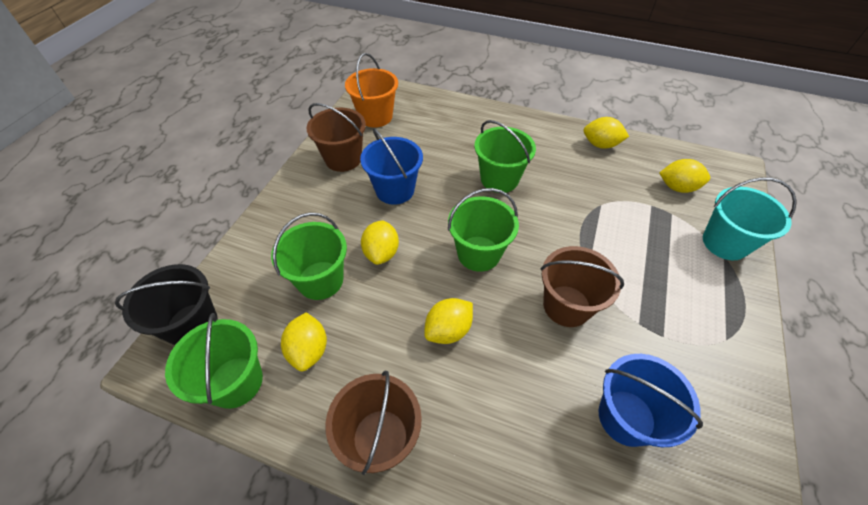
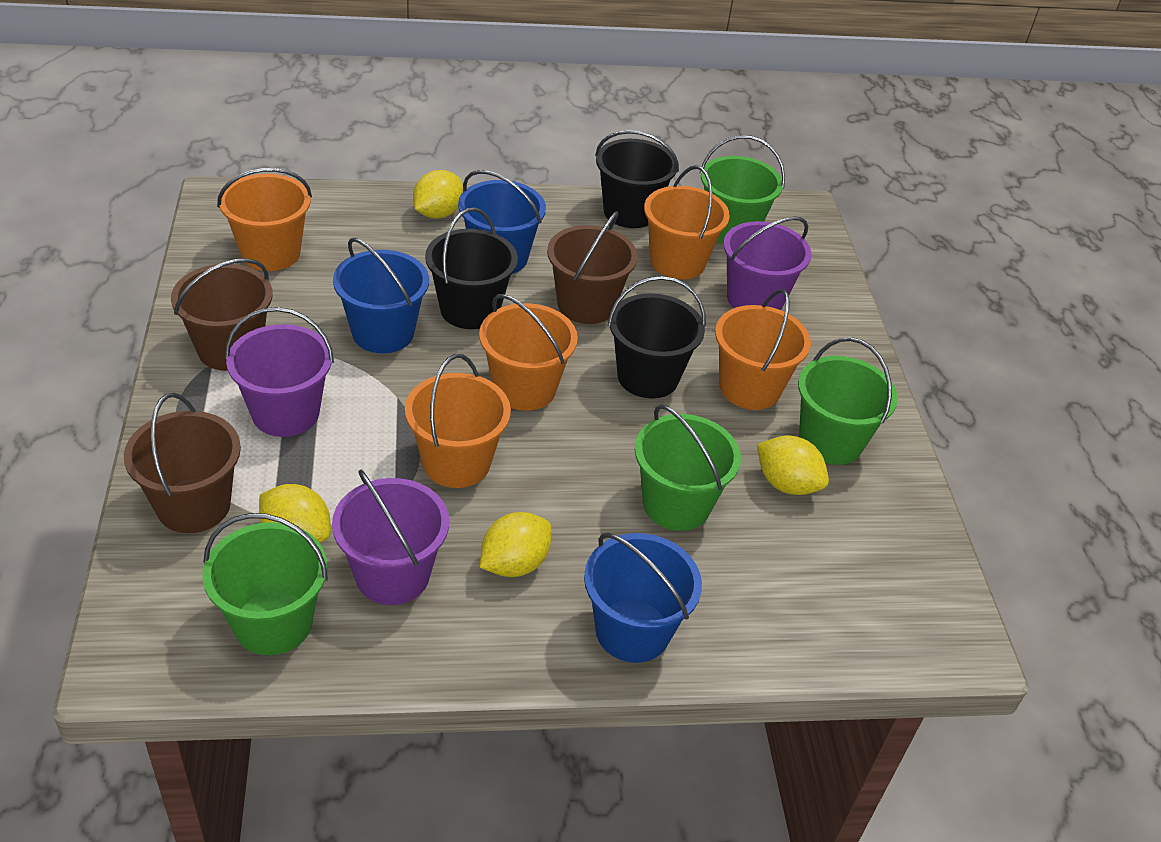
black bucket: [115,264,218,345] = 1 -> [425,207,518,329] [595,130,679,228] [607,276,706,399] = 3
blue bucket: [360,128,423,205] [599,354,703,447] = 2 -> [333,238,429,353] [458,170,546,274] [584,533,702,663] = 3
orange bucket: [345,53,398,127] = 1 -> [217,168,312,271] [405,354,511,488] [479,294,578,411] [644,165,730,280] [715,289,811,410] = 5
purple bucket: none = 0 -> [225,307,334,437] [332,470,449,605] [723,217,811,310] = 3
turquoise bucket: [703,177,797,260] = 1 -> none = 0
yellow lemon: [281,312,327,371] [361,220,399,265] [424,298,473,344] [584,117,629,149] [659,159,710,193] = 5 -> [259,484,331,543] [413,170,463,219] [480,512,552,577] [757,435,829,495] = 4

